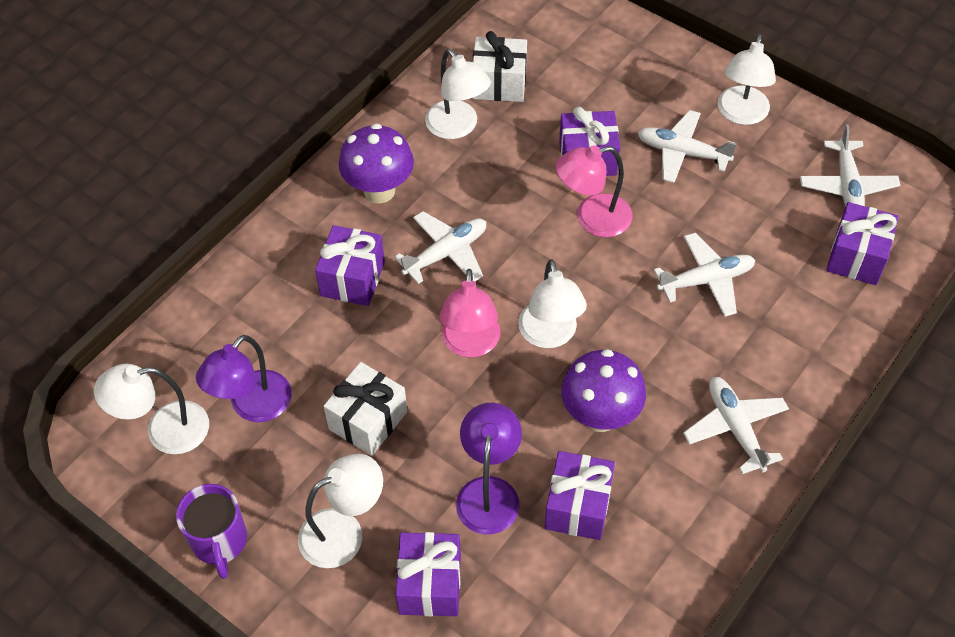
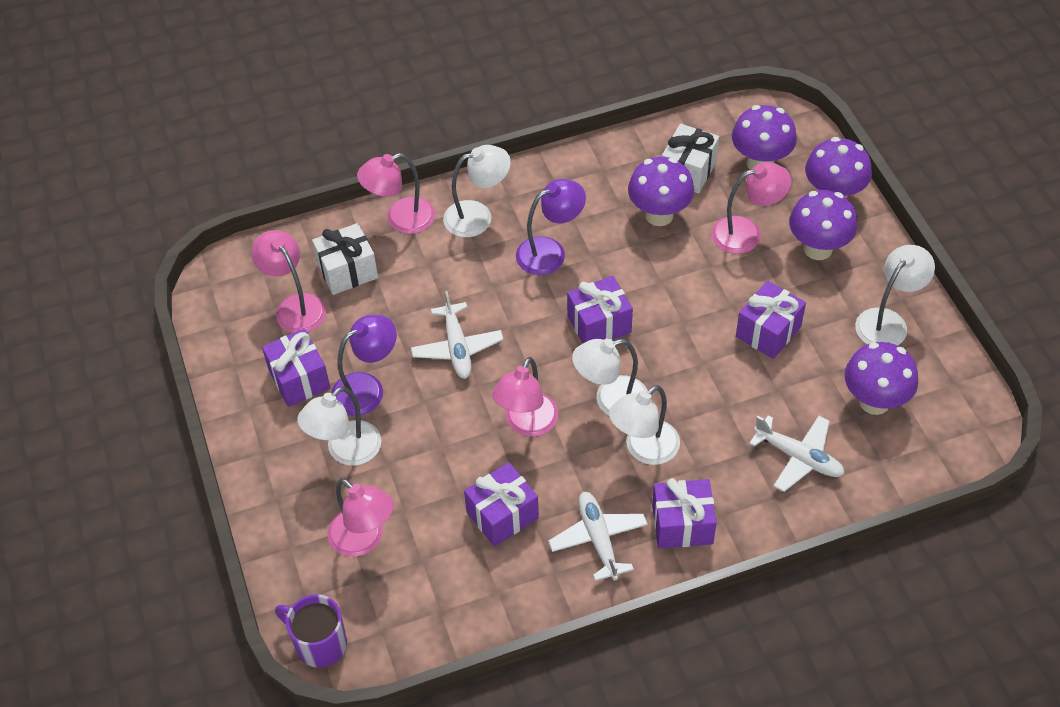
pink lamp: [439,269,500,358] [555,145,633,237] = 2 -> [251,230,326,333] [327,478,394,557] [357,153,435,234] [492,357,558,437] [711,162,791,254] = 5
purple mushroom: [339,124,414,203] [561,349,646,432] = 2 -> [628,157,694,226] [732,105,797,170] [789,190,857,260] [805,137,872,198] [845,342,918,415] = 5
white plane: [394,211,486,284] [638,110,737,183] [654,233,755,317] [683,377,789,474] [800,125,900,207] = 5 -> [411,291,503,379] [549,492,648,581] [749,416,844,492] = 3

